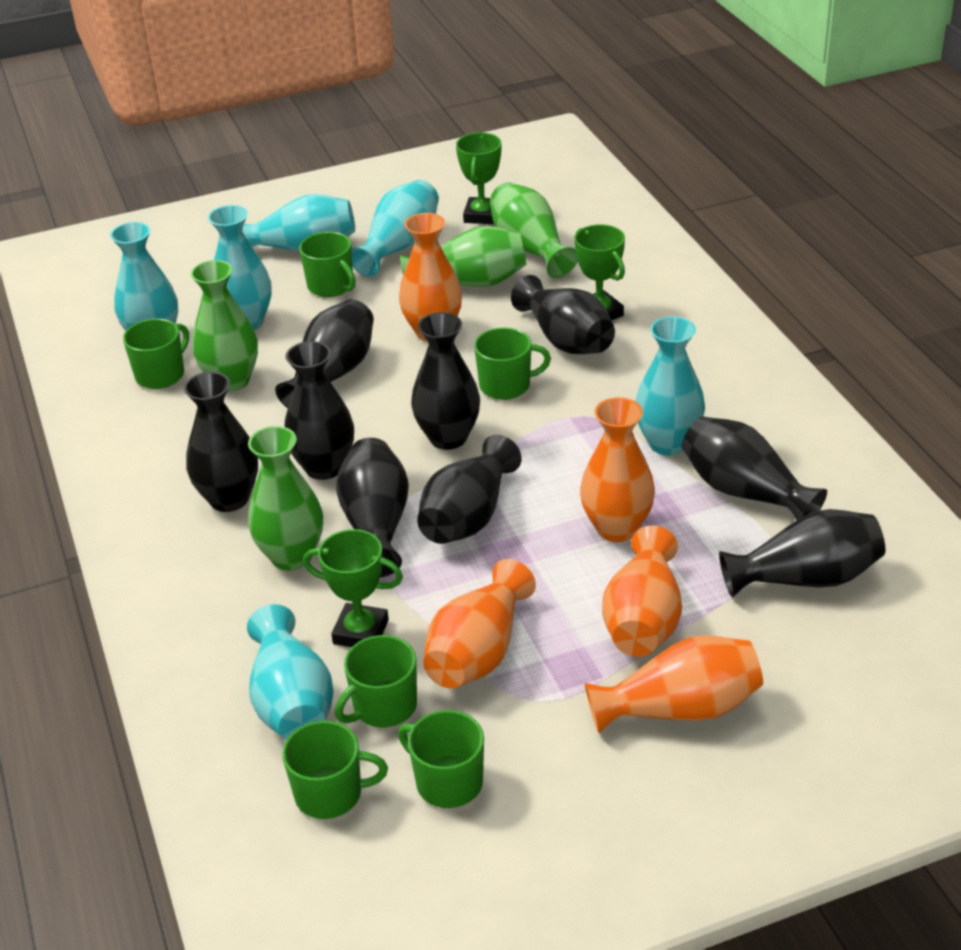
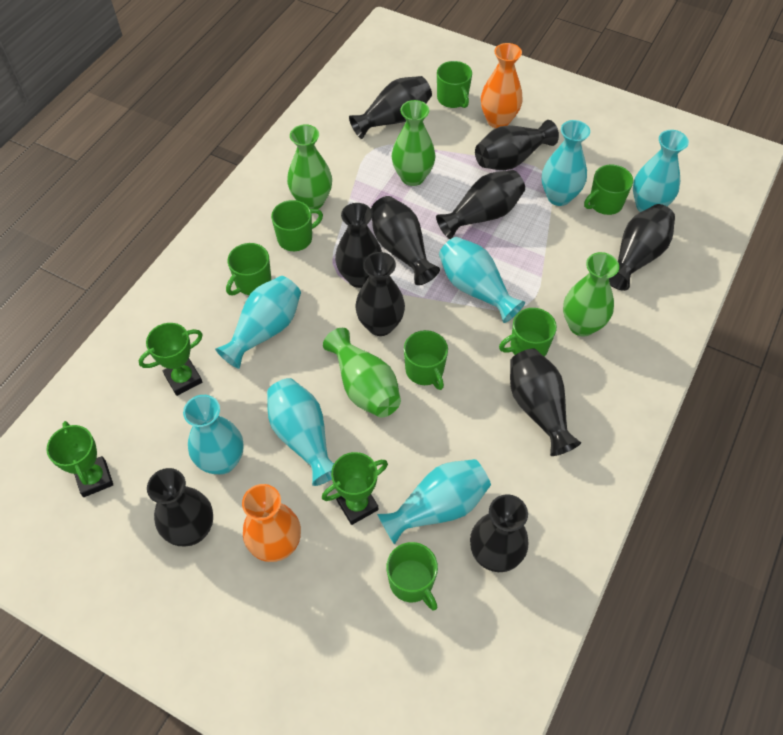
black vase: [184,372,258,512] [275,299,374,408] [284,341,354,480] [336,438,409,577] [411,312,480,450] [417,435,522,544] [511,275,615,354] [682,416,827,520] [719,509,885,598] = 9 -> [147,468,213,546] [335,203,382,288] [349,76,432,139] [355,252,405,336] [371,196,440,285] [436,170,525,239] [470,494,529,572] [475,120,559,170] [510,349,581,456] [609,204,675,291] = 10
green mug: [123,319,189,389] [282,721,388,819] [299,232,356,297] [335,635,417,727] [398,710,484,808] [474,328,551,400] = 6 -> [226,243,271,295] [271,200,323,251] [386,542,438,610] [404,330,448,390] [437,61,472,108] [499,308,557,357] [584,165,633,215] = 7
orange vase: [399,213,462,342] [423,559,536,688] [580,397,655,542] [585,635,763,733] [602,525,682,657] = 5 -> [242,484,301,562] [481,43,523,128] = 2
turquoise vase: [110,222,178,331] [208,205,271,330] [242,194,355,252] [247,604,333,740] [352,180,439,277] [635,316,705,456] = 6 -> [183,395,244,475] [215,276,301,369] [267,378,334,486] [377,459,491,545] [439,237,525,323] [542,120,590,206] [633,130,689,212] = 7

